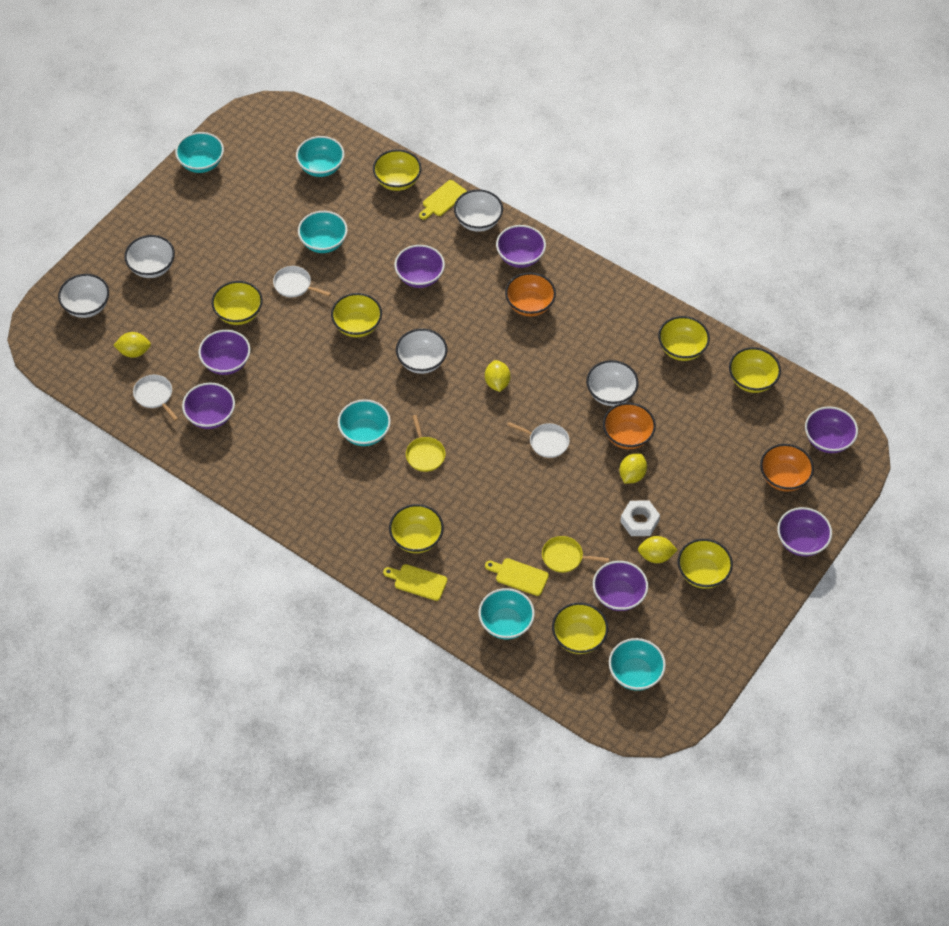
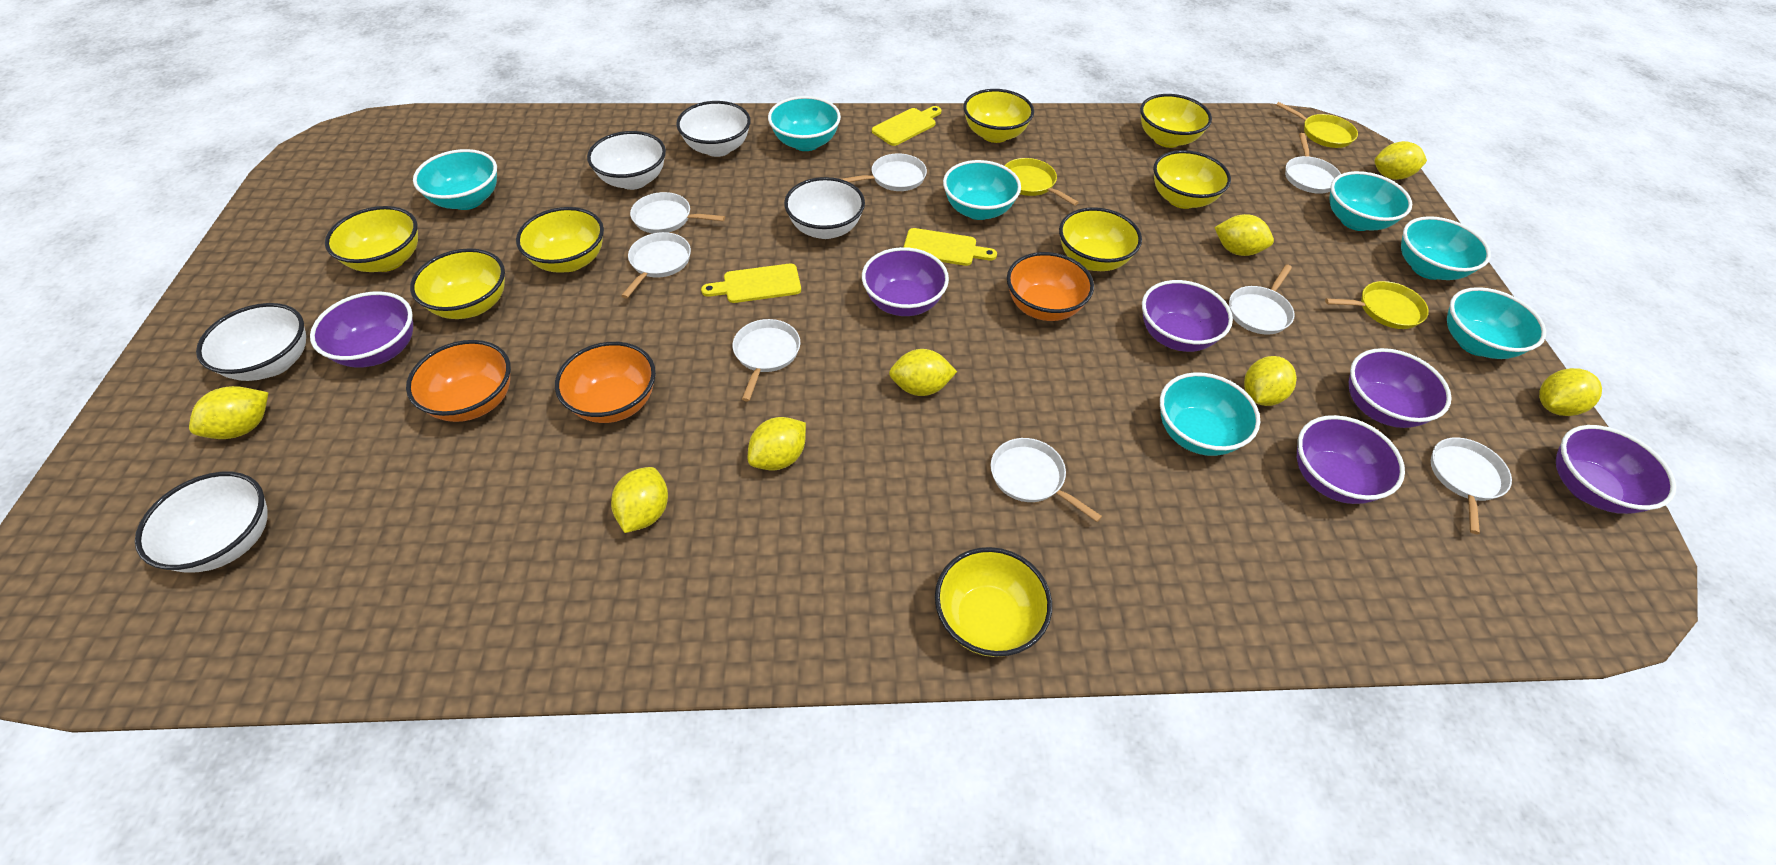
purple bowl: [182,383,235,429] [198,330,250,375] [395,245,445,288] [496,225,546,268] [593,561,648,611] [777,507,832,556] [805,406,858,453] = 7 -> [310,291,413,368] [862,247,949,316] [1142,280,1233,352] [1297,415,1405,504] [1349,348,1452,428] [1556,425,1676,514] = 6
turquoise bowl: [175,132,224,173] [296,136,344,177] [298,211,348,253] [338,399,391,446] [479,588,535,639] [609,638,666,691] = 6 -> [413,149,497,210] [768,96,841,151] [943,160,1021,220] [1160,372,1260,456] [1329,171,1412,231] [1401,216,1491,280] [1447,287,1546,359] = 7
white nut: [620,500,660,536] = 1 -> none = 0
white pan: [133,375,178,421] [273,266,331,297] [507,422,569,458] = 3 -> [621,232,691,299] [630,192,725,233] [732,319,800,402] [842,153,927,191] [991,438,1102,522] [1229,264,1295,335] [1285,133,1341,194] [1431,437,1512,535] = 8
yellow lemon: [113,332,151,358] [485,360,511,392] [619,453,647,484] [638,536,677,563] = 4 -> [189,386,269,439] [611,467,668,533] [748,417,806,470] [889,349,957,396] [1214,214,1274,256] [1244,356,1297,406] [1374,141,1427,180] [1539,368,1602,416] = 8
yellow pan: [406,415,445,472] [542,536,609,573] = 2 -> [1004,158,1079,206] [1276,102,1358,148] [1325,281,1429,329] = 3

